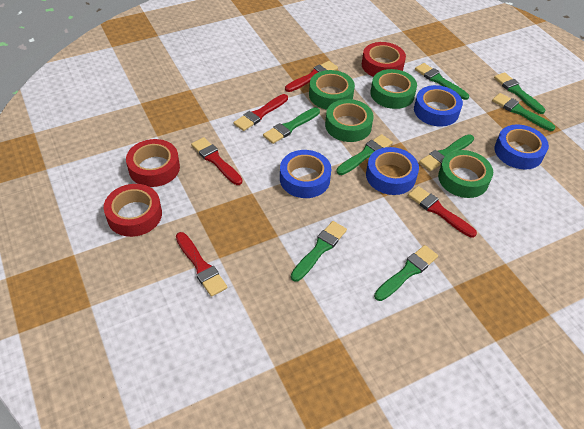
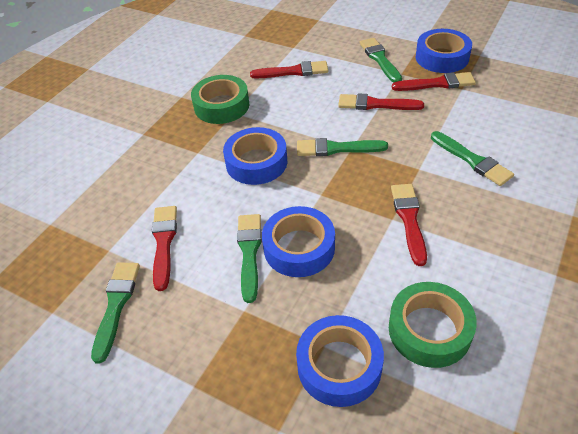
green brush: [263,107,320,144] [291,221,347,282] [336,134,393,175] [374,245,438,301] [415,63,469,100] [419,134,474,171] [492,93,555,131] [494,72,546,114] = 8 -> [91,262,140,364] [237,214,262,303] [297,138,388,156] [360,38,402,83] [431,131,514,186] = 5
green tape: [309,70,355,109] [325,99,374,142] [370,69,417,109] [438,150,493,198] = 4 -> [191,75,249,124] [389,282,477,368] = 2
red tape: [104,184,162,237] [126,139,180,187] [362,42,406,77] = 3 -> none = 0

